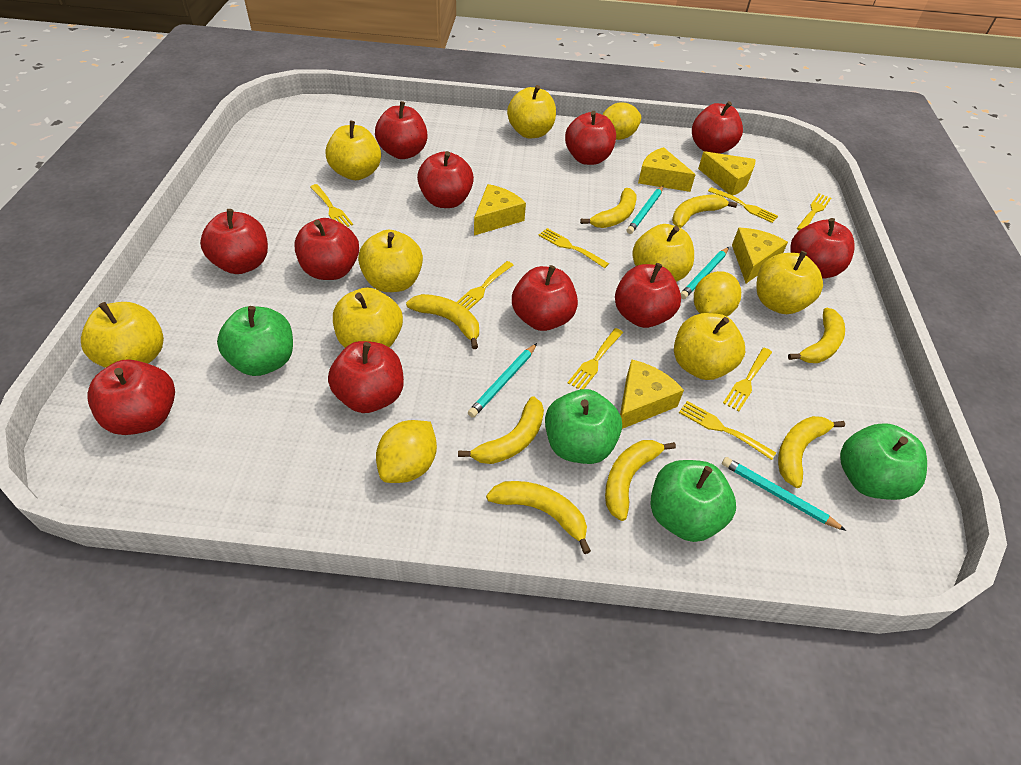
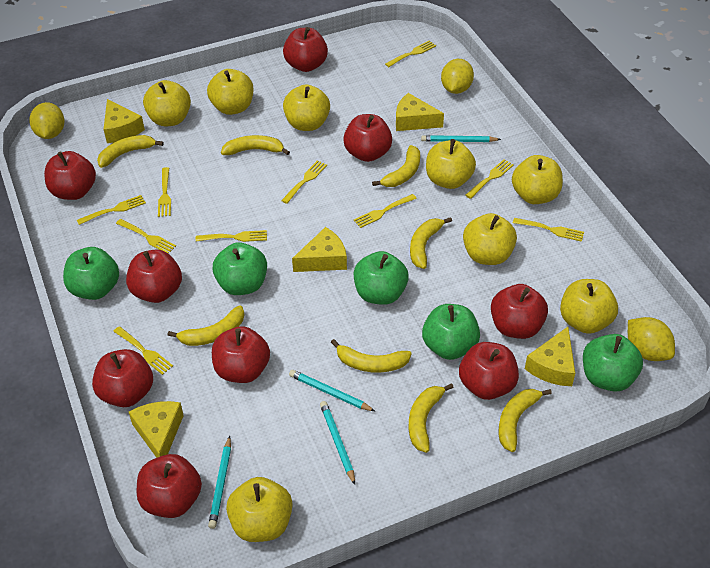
green apple: [217,306,293,376] [545,389,622,464] [651,460,736,542] [840,423,927,500] = 4 -> [63,247,119,300] [213,242,267,295] [354,251,409,305] [422,304,480,360] [583,334,643,392] = 5
red apple: [87,359,175,435] [200,209,268,274] [294,218,359,280] [328,341,404,413] [375,101,427,159] [417,151,474,208] [512,265,578,331] [565,111,616,165] [615,263,681,328] [692,101,743,154] [790,218,855,279] = 11 -> [44,151,96,200] [92,349,153,407] [126,250,182,303] [137,454,202,518] [212,326,270,383] [283,27,328,72] [343,114,392,162] [459,342,519,400] [491,284,548,339] = 9
yellow fork: [310,184,353,227] [457,261,513,310] [538,228,609,268] [567,328,623,390] [679,401,776,460] [708,187,778,223] [723,348,772,412] [797,193,831,230] = 8 -> [77,195,146,225] [113,326,173,375] [116,219,176,254] [158,167,171,217] [196,230,267,242] [281,161,327,204] [354,194,417,228] [385,40,436,67] [465,160,514,199] [513,218,584,242] = 10

